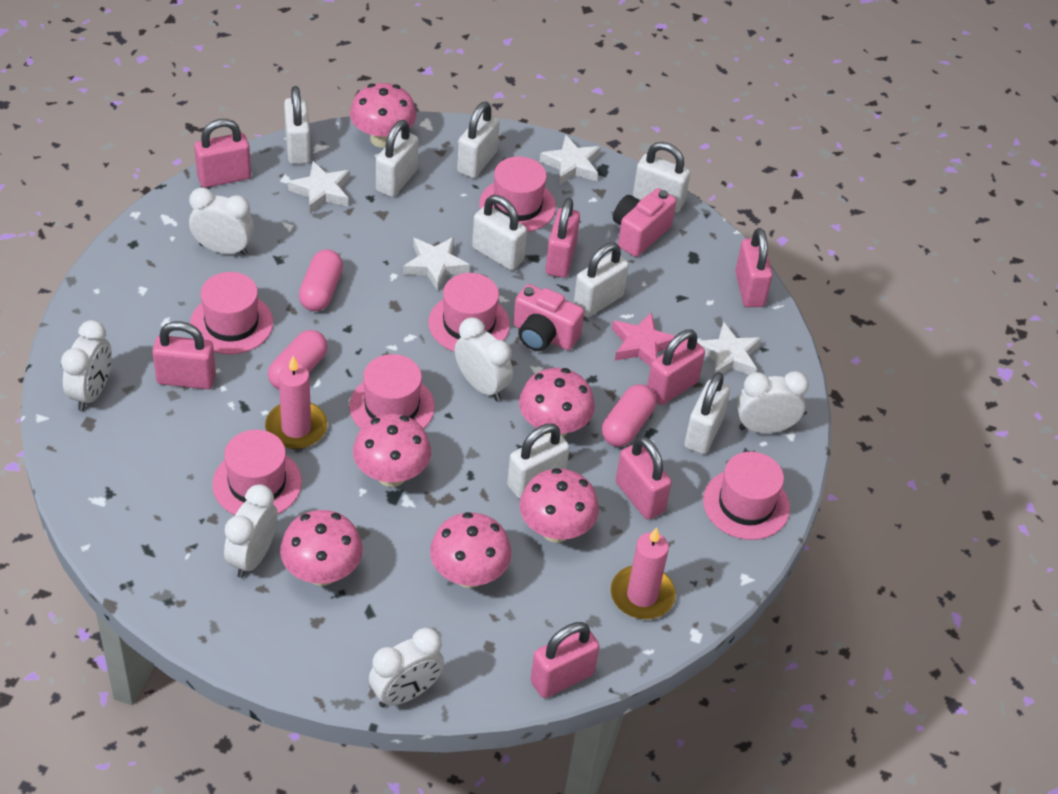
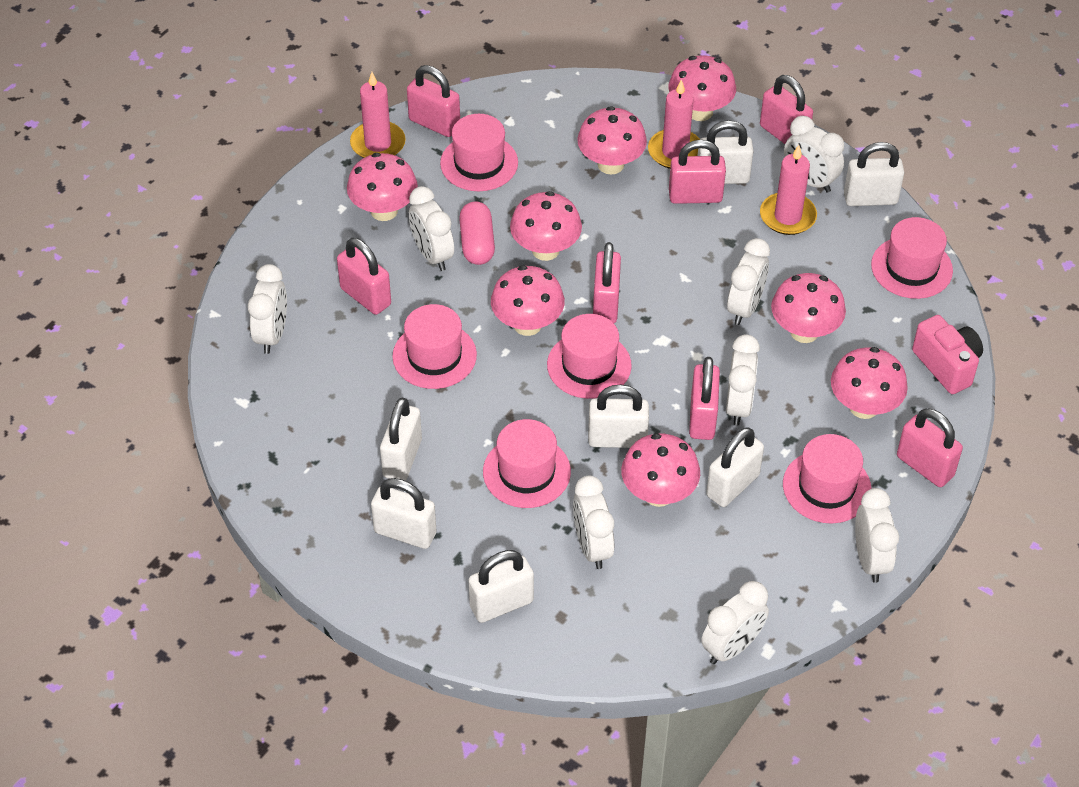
pink camera: [513,284,584,351] [613,188,676,257] = 2 -> [912,315,983,394] = 1
pink candle: [265,356,327,449] [611,527,676,619] = 2 -> [350,72,406,158] [648,79,700,169] [760,145,817,235] = 3
pink capsule: [268,330,328,390] [299,249,343,311] [602,384,656,447] = 3 -> [459,201,495,265] = 1
pink mushroom: [280,510,363,586] [350,83,417,148] [353,414,431,487] [430,512,512,588] [519,368,595,437] [520,468,599,543] = 6 -> [347,153,418,221] [491,265,565,336] [510,191,582,261] [577,106,647,175] [621,433,700,507] [668,55,736,121] [771,273,846,343] [831,347,908,419] = 8
pink star: [612,312,675,367] = 1 -> none = 0
white clock: [61,320,112,411] [189,187,254,255] [224,484,278,578] [369,627,444,707] [455,317,513,401] [737,371,809,433] = 6 -> [248,264,287,354] [409,186,454,271] [573,475,614,569] [701,581,769,664] [726,334,760,426] [727,238,770,325] [784,116,844,193] [855,488,899,583] = 8
white padlock: [284,86,311,164] [376,120,419,197] [457,102,500,178] [472,195,527,270] [507,423,570,499] [573,243,629,317] [633,142,691,213] [684,372,730,454] = 8 -> [371,478,436,549] [380,398,422,481] [469,550,534,623] [588,385,649,448] [698,120,753,184] [706,427,764,507] [844,142,904,206] = 7
white star: [288,161,350,213] [403,237,470,291] [539,135,601,185] [697,322,761,375] = 4 -> none = 0

